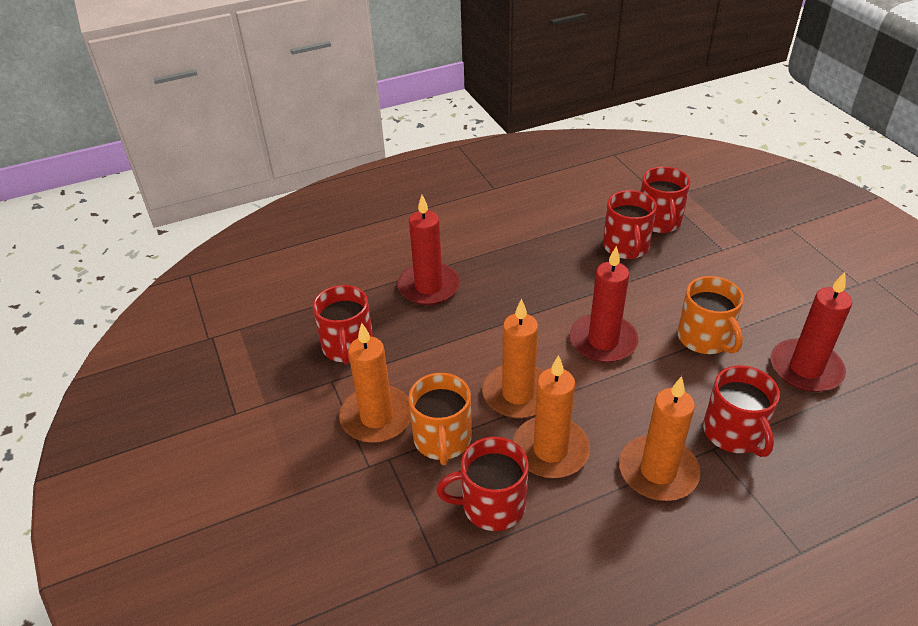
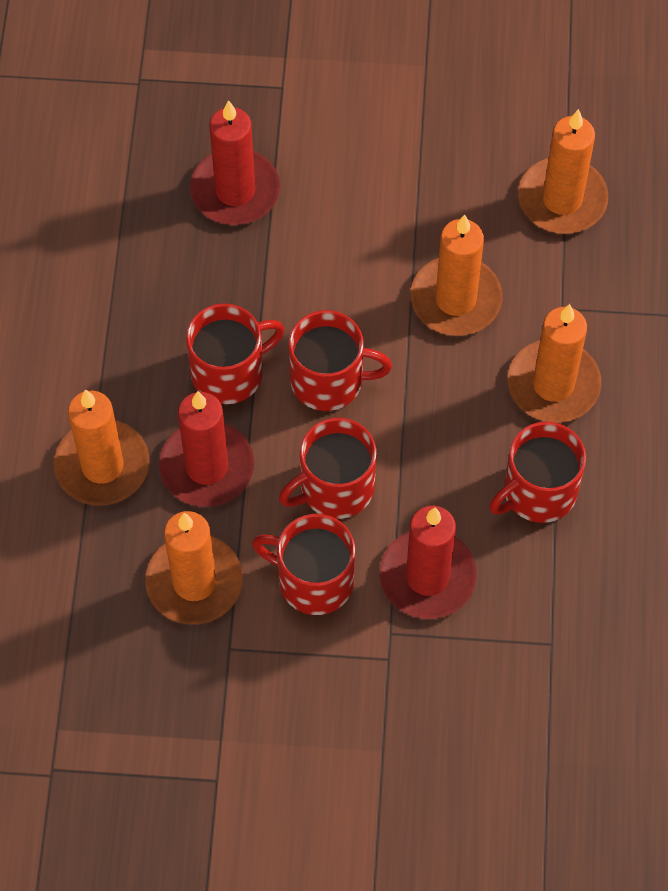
orange candle: [339,323,411,443] [482,298,543,419] [513,355,590,478] [619,376,700,501] = 4 -> [54,390,149,506] [145,511,243,624] [410,214,502,336] [508,304,601,423] [518,109,608,234] = 5
orange mug: [409,373,472,465] [677,276,744,354] = 2 -> none = 0

